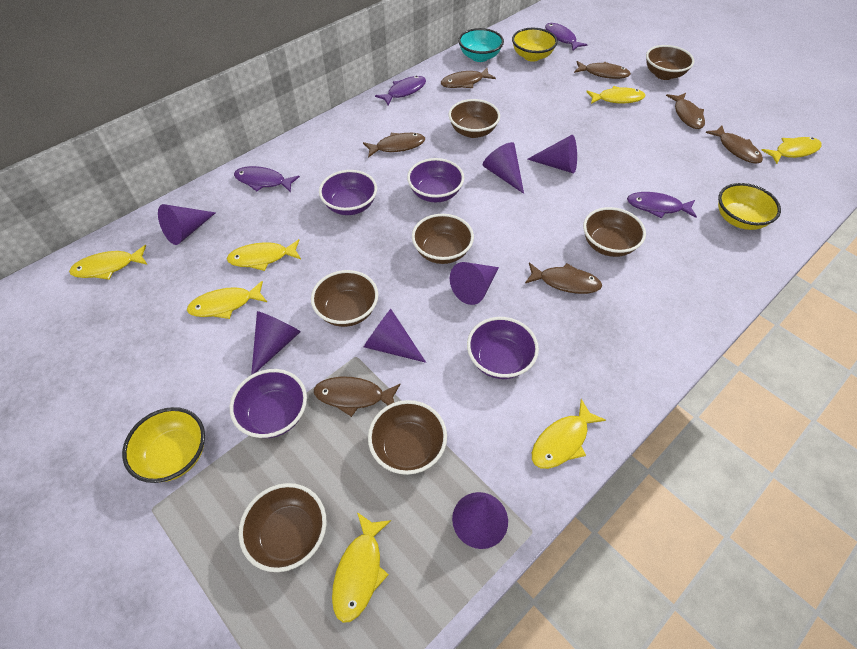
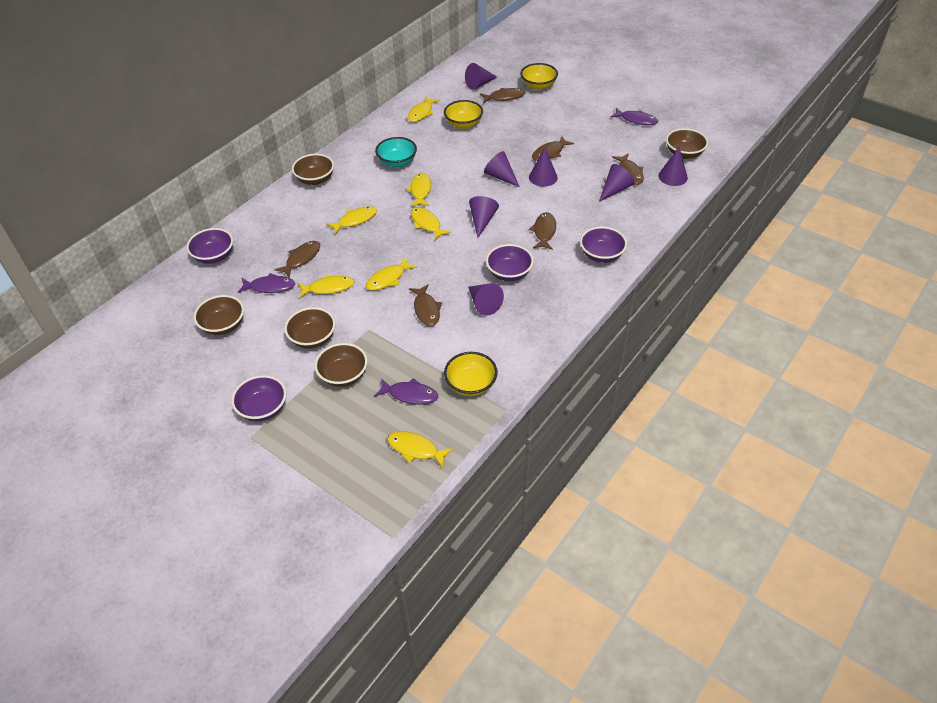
brown bowl: [239,483,326,572] [311,270,378,327] [368,400,447,475] [412,214,474,264] [448,99,500,138] [583,207,646,257] [646,45,694,80] = 7 -> [194,295,244,335] [284,307,335,349] [292,154,334,185] [315,343,368,387] [666,128,708,159] = 5
brown fish: [314,377,401,417] [363,133,425,158] [441,68,496,88] [525,263,602,294] [574,61,631,79] [666,93,705,129] [705,125,763,164] = 7 -> [274,241,320,277] [409,284,442,326] [480,88,525,103] [529,212,556,250] [532,136,574,161] [612,153,644,185] = 6
purple fish: [234,166,300,192] [375,76,426,105] [545,23,588,51] [627,192,697,218] = 4 -> [238,273,295,293] [374,378,438,405] [610,108,658,125] = 3

